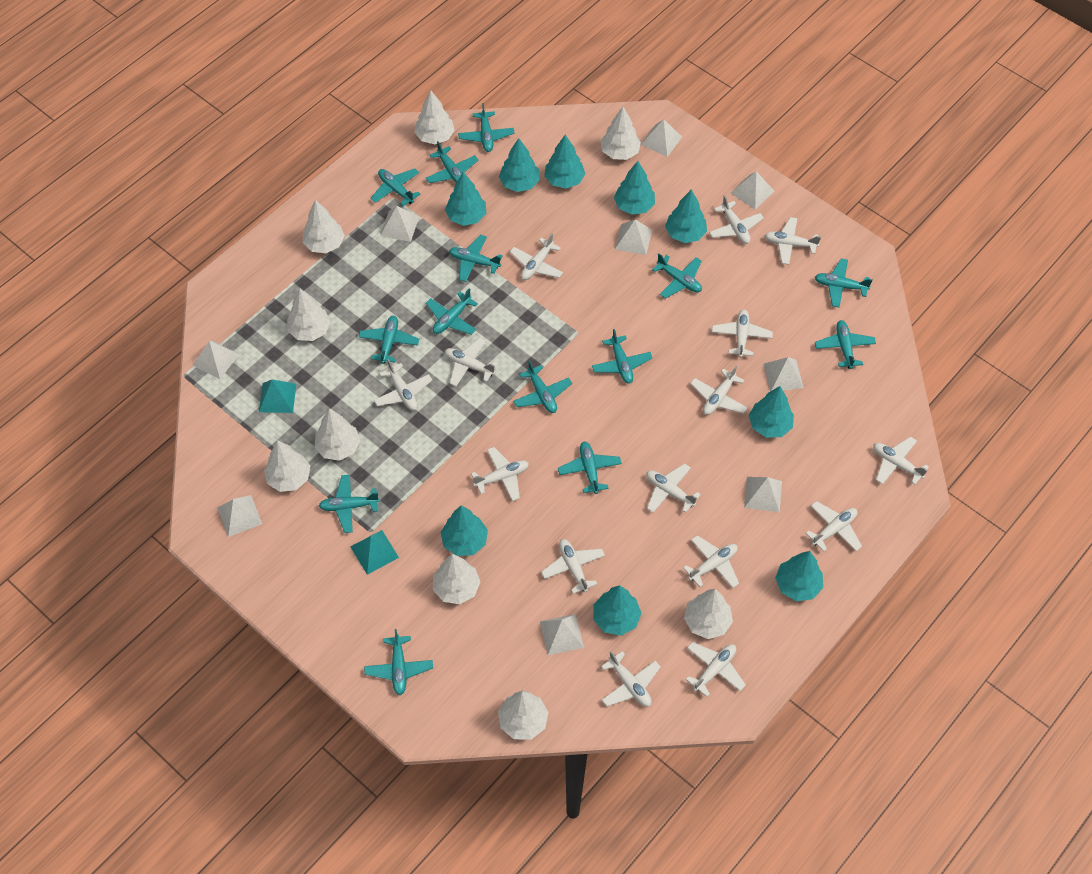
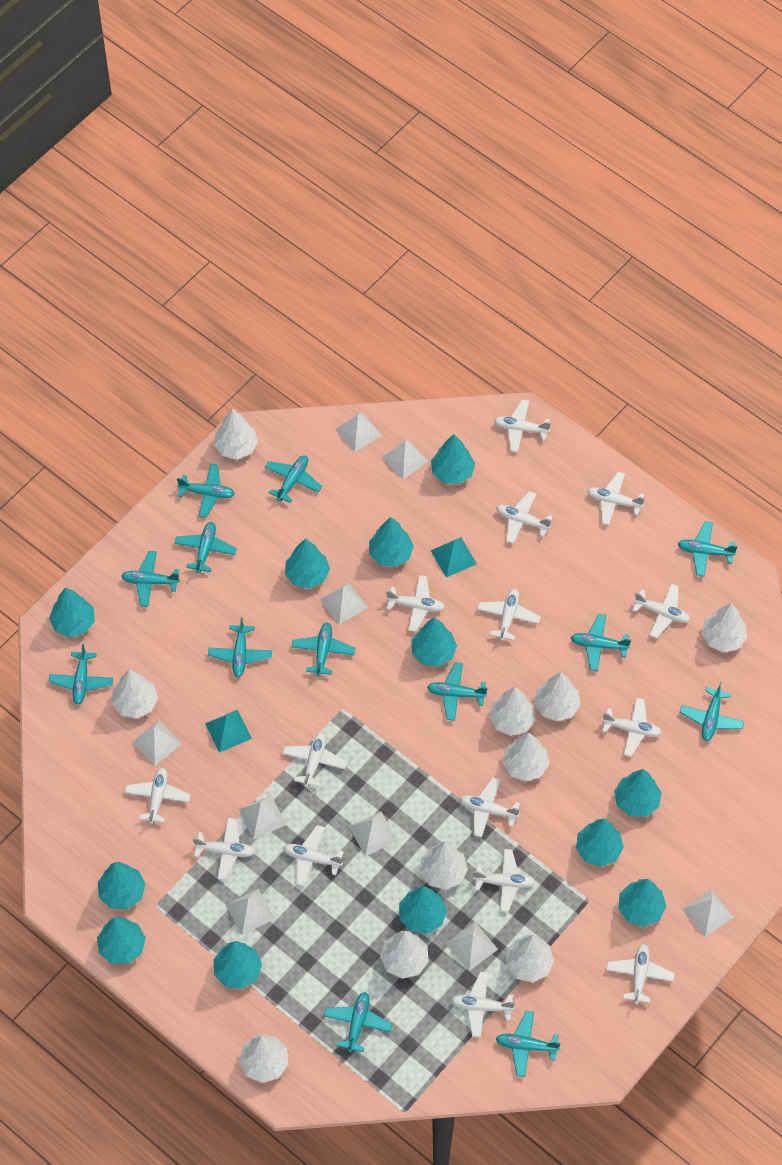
turquoise plane: [319,475,380,533] [358,316,419,364] [364,629,433,695] [370,168,420,206] [426,141,478,183] [426,288,478,335] [449,235,503,282] [458,103,515,152] [513,360,572,413] [558,442,622,494] [592,329,652,384] [652,253,702,299] [815,258,873,307] [815,320,876,369] = 14 -> [49,644,113,705] [121,551,180,607] [174,522,237,573] [177,464,235,518] [208,617,272,677] [265,455,322,503] [291,622,355,676] [324,992,392,1052] [427,662,487,721] [496,1011,561,1077] [571,614,631,671] [678,521,738,577] [680,682,744,741] = 13
turquoise tree: [441,506,488,556] [445,172,486,226] [499,138,540,192] [544,134,585,189] [593,585,642,635] [614,161,655,215] [665,190,707,243] [749,386,794,437] [775,551,823,601] = 9 -> [49,587,95,637] [97,917,146,964] [98,862,146,909] [214,941,262,989] [285,538,330,589] [369,517,414,567] [399,886,447,934] [411,617,457,667] [431,434,475,484] [576,818,624,867] [614,769,662,817] [618,879,667,927] = 12
white tree: [264,440,310,492] [287,289,331,341] [303,200,345,253] [315,409,360,461] [414,90,455,144] [433,554,480,604] [498,690,548,740] [600,107,641,160] [684,589,733,639] = 9 -> [112,669,158,719] [214,408,258,460] [239,1034,288,1083] [380,931,429,979] [420,842,468,890] [489,687,535,736] [502,733,549,782] [506,934,554,983] [534,672,581,722] [701,603,747,652] = 10

